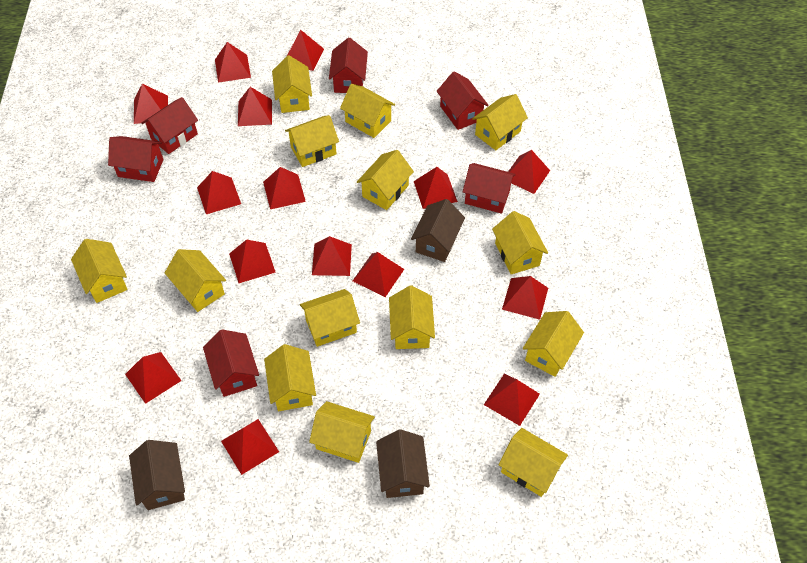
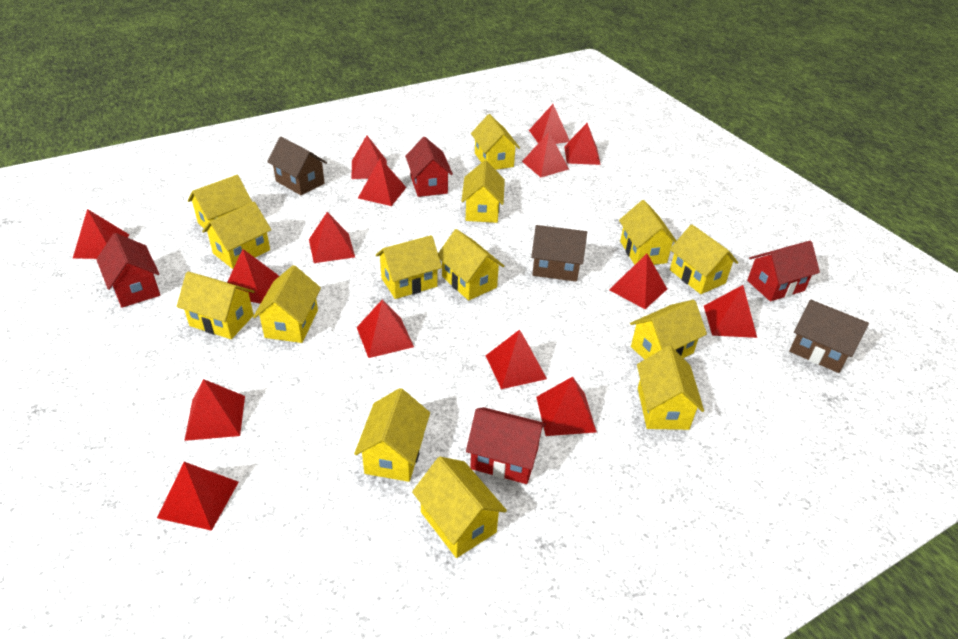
red house: [108,136,163,182] [141,97,198,154] [203,329,259,397] [329,37,368,93] [437,72,489,130] [463,163,516,214] = 6 -> [96,233,160,308] [405,137,453,197] [466,407,546,484] [747,241,820,301] = 4

